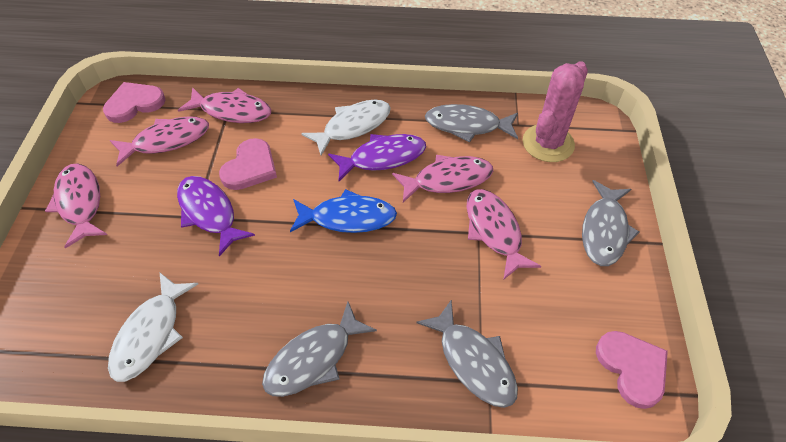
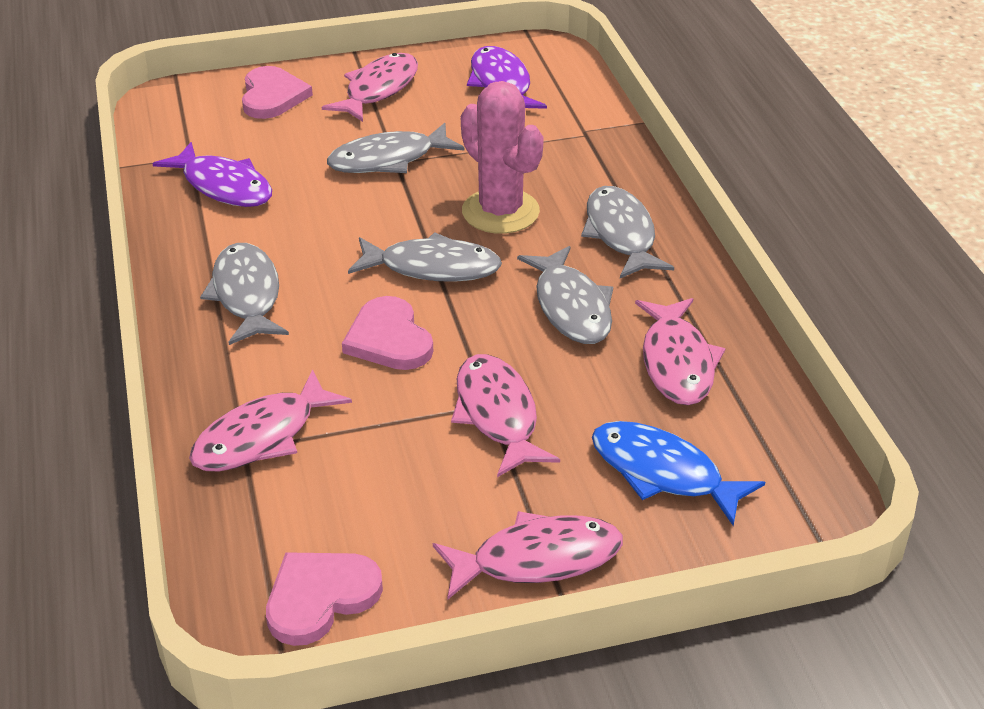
grey fish: [262,302,377,397] [416,299,518,408] [425,104,518,143] [582,180,639,266] = 4 -> [200,243,289,345] [327,123,465,173] [348,232,502,282] [517,246,613,344] [581,186,674,278] = 5
white fish: [108,273,198,382] [301,100,391,156] = 2 -> none = 0

